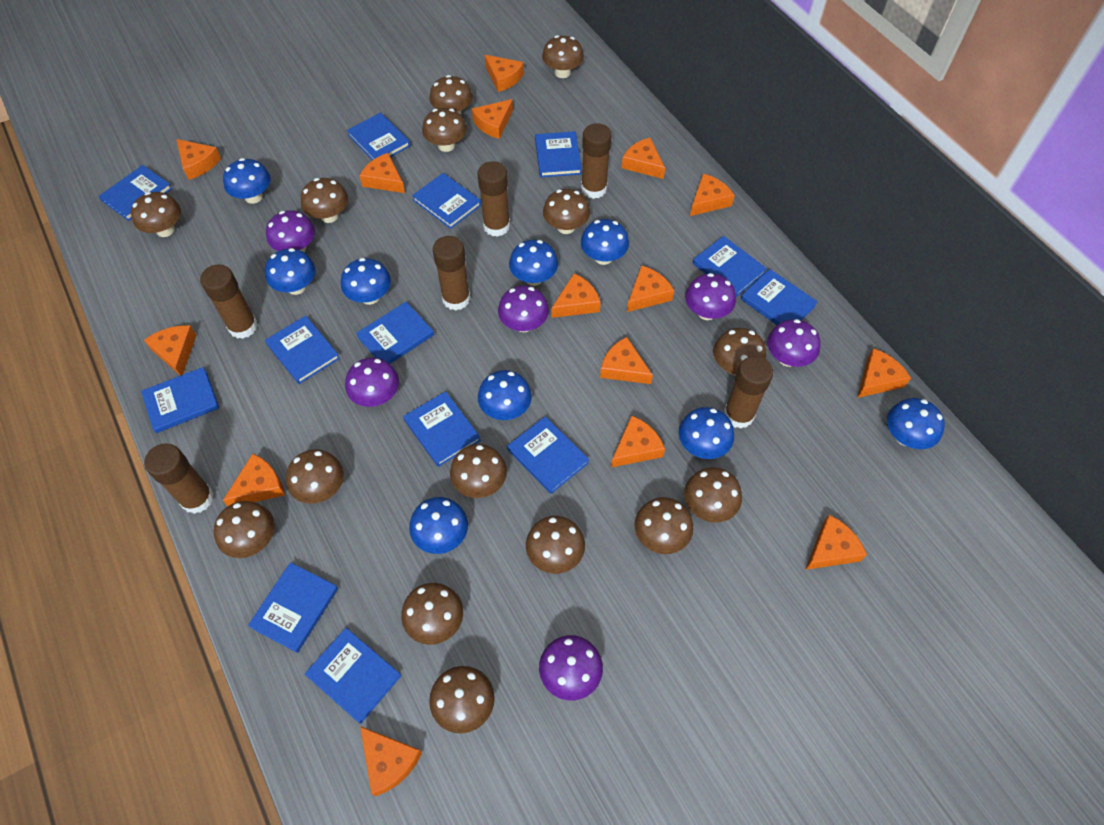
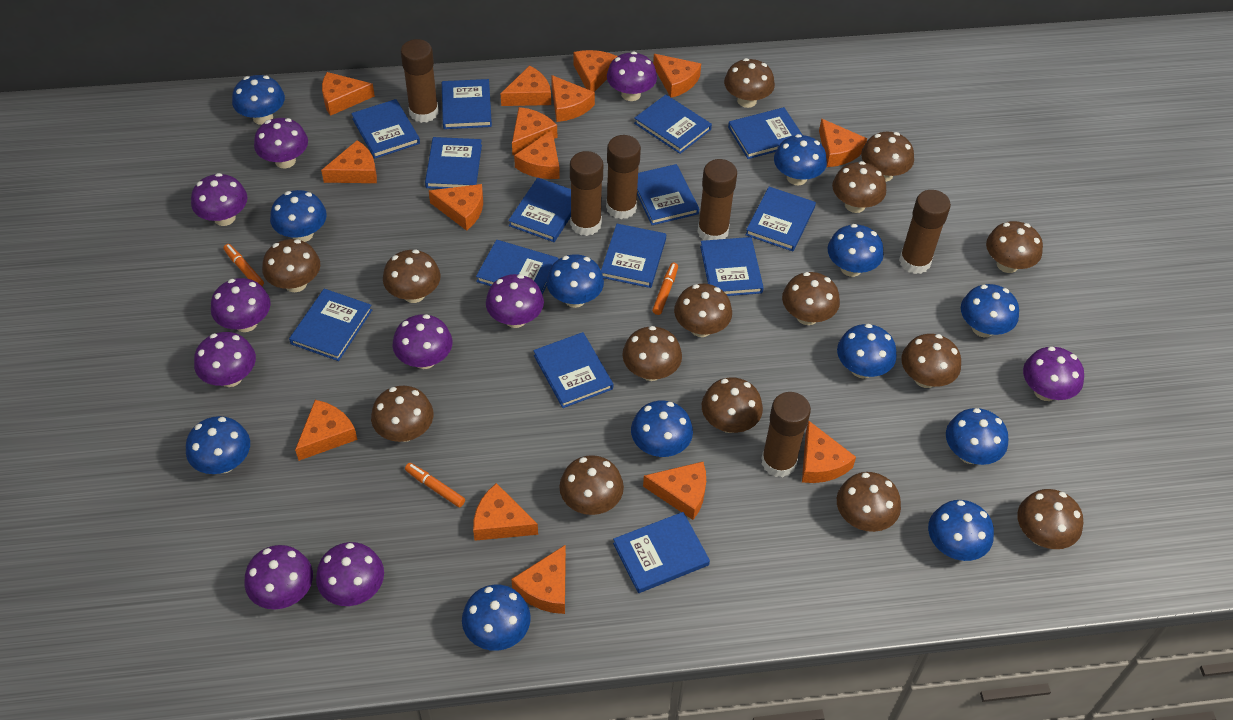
blue book: [99,165,172,221] [141,367,219,433] [248,562,338,653] [265,316,340,384] [305,628,401,724] [347,113,411,160] [356,302,434,364] [403,391,481,467] [412,173,481,229] [507,416,589,494] [535,131,582,177] [693,236,767,297] [741,269,818,325] = 13 -> [289,289,372,361] [351,99,420,159] [425,137,482,189] [442,79,492,129] [476,240,558,295] [508,178,571,242] [533,332,613,408] [601,224,666,288] [613,512,710,593] [634,95,712,154] [637,164,699,225] [700,237,764,296] [728,107,802,159] [745,187,816,251] = 14
blue mushroom: [223,158,271,204] [265,248,316,295] [341,258,391,305] [409,497,468,554] [478,370,532,420] [509,240,558,286] [581,219,629,265] [679,407,734,459] [887,398,945,449] = 9 -> [186,416,250,474] [232,75,285,125] [270,190,327,242] [462,584,531,651] [547,254,604,308] [631,401,693,457] [774,134,827,185] [828,224,884,277] [837,324,897,379] [928,500,994,561] [946,408,1008,465] [961,284,1019,337] = 12
orange marker: none = 0 -> [223,244,264,286] [405,463,465,507] [652,263,678,315] = 3
purple mushroom: [266,210,315,252] [345,358,399,407] [498,286,549,332] [539,635,603,701] [685,273,736,320] [767,319,820,367] = 6 -> [191,173,248,226] [194,332,256,387] [211,278,271,332] [244,545,313,609] [254,118,308,169] [316,542,384,606] [393,314,453,369] [486,274,544,328] [607,51,657,101] [1023,346,1084,401] = 10

